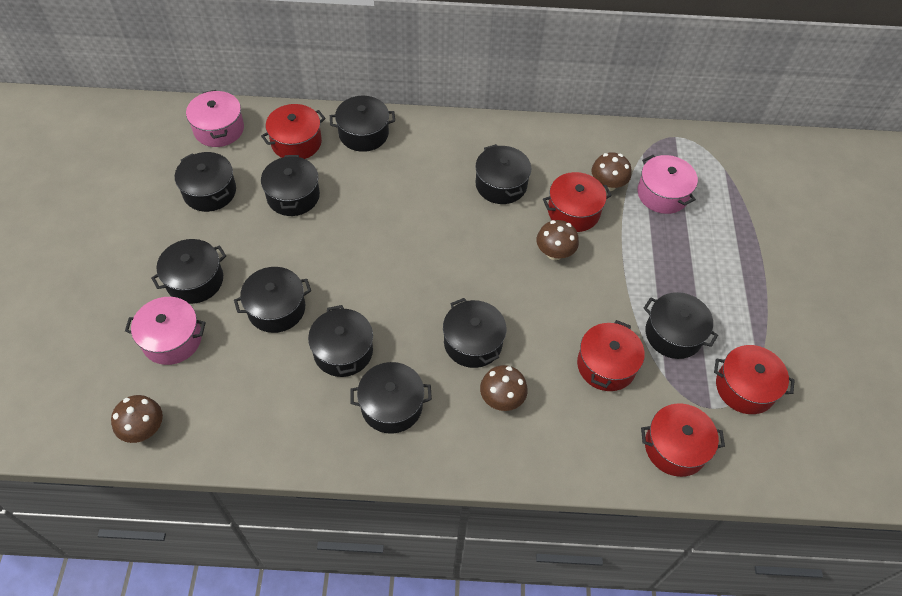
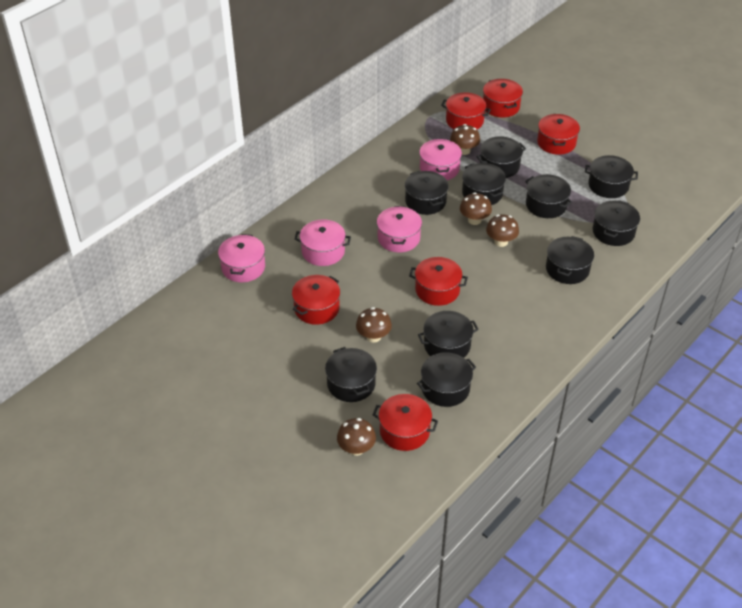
brown mushroom: [111,395,163,443] [480,365,528,411] [536,220,579,260] [591,152,632,191] = 4 -> [337,418,376,456] [356,307,392,343] [450,124,480,155] [460,192,492,225] [486,214,519,247] = 5
pink pot: [125,297,206,365] [186,90,244,147] [637,155,698,214] = 3 -> [218,234,265,282] [294,220,351,266] [377,206,422,252] [419,139,462,180] = 4
red pot: [261,104,326,159] [543,172,612,232] [577,320,645,391] [641,403,725,477] [714,345,795,414] = 5 -> [292,275,340,325] [373,394,438,451] [409,257,468,306] [441,92,491,129] [483,79,523,117] [537,114,580,155] = 6

